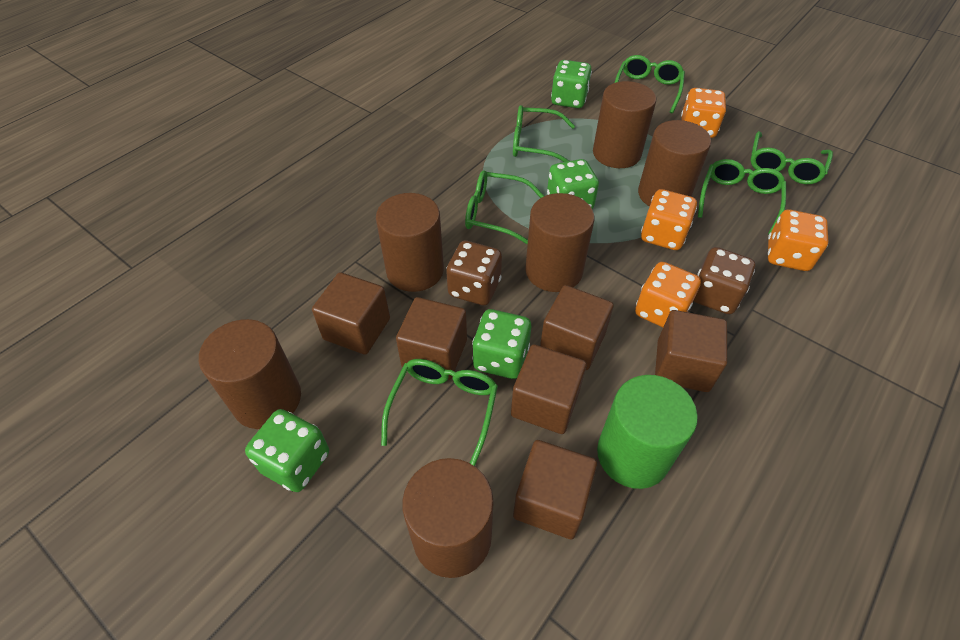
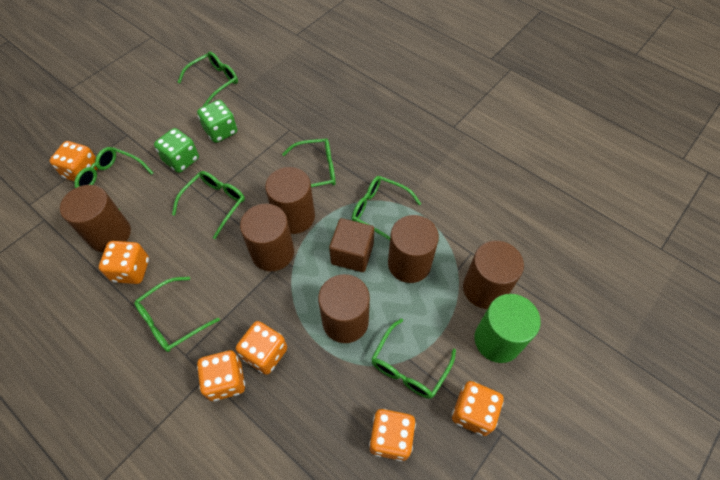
brown cube: [312,272,390,355] [396,297,467,380] [511,344,587,434] [513,440,597,539] [540,285,614,370] [655,310,727,392] = 6 -> [329,218,374,272] = 1
brown dice: [446,241,502,306] [693,247,755,314] = 2 -> none = 0
green dice: [245,409,329,492] [472,309,531,379] [547,159,599,209] [551,60,592,108] = 4 -> [154,128,199,173] [197,100,237,143] = 2
green glasses: [381,359,498,466] [465,170,544,245] [513,105,575,162] [615,55,685,113] [698,159,786,234] [751,131,833,184] = 6 -> [74,147,153,210] [134,277,220,352] [172,171,245,239] [177,51,238,106] [282,138,336,187] [352,176,421,240] [371,318,456,399] = 7
orange dice: [635,262,701,327] [641,189,697,250] [681,88,726,138] [768,210,828,271] = 4 -> [50,141,98,182] [99,241,149,284] [197,351,245,401] [236,321,287,375] [369,409,416,461] [452,381,503,436] = 6

